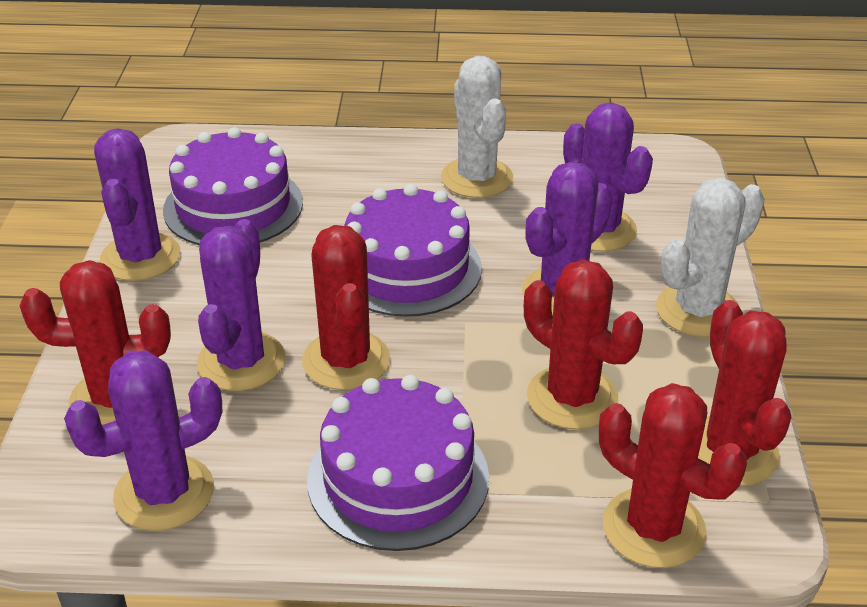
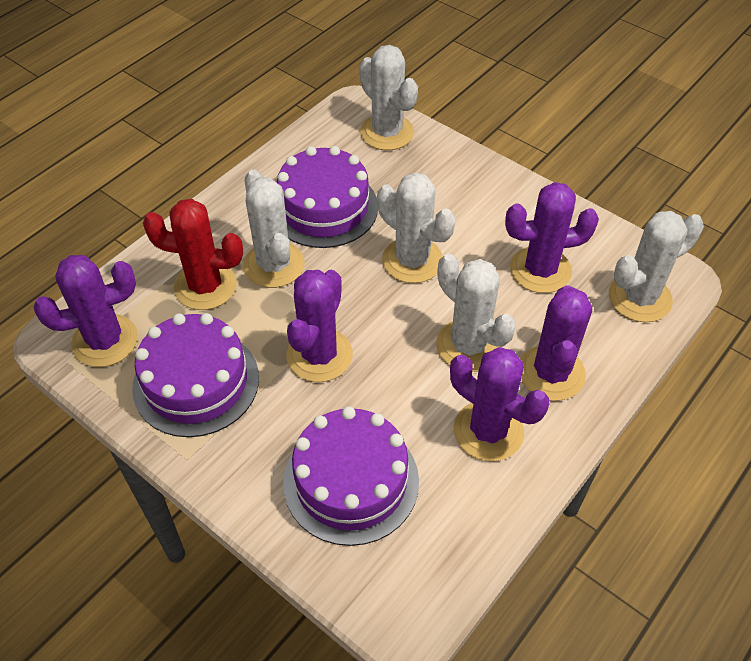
red cactus: [20,260,171,425] [302,225,390,390] [524,259,643,430] [599,383,747,568] [698,300,791,487] = 5 -> [143,199,243,310] = 1
white cactus: [441,56,513,198] [656,178,765,337] = 2 -> [243,169,305,288] [359,45,418,150] [377,172,455,283] [436,254,516,372] [609,211,704,322] = 5

